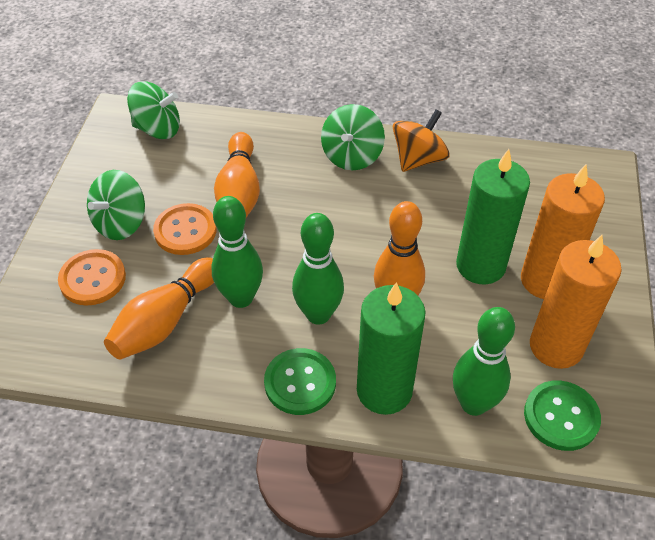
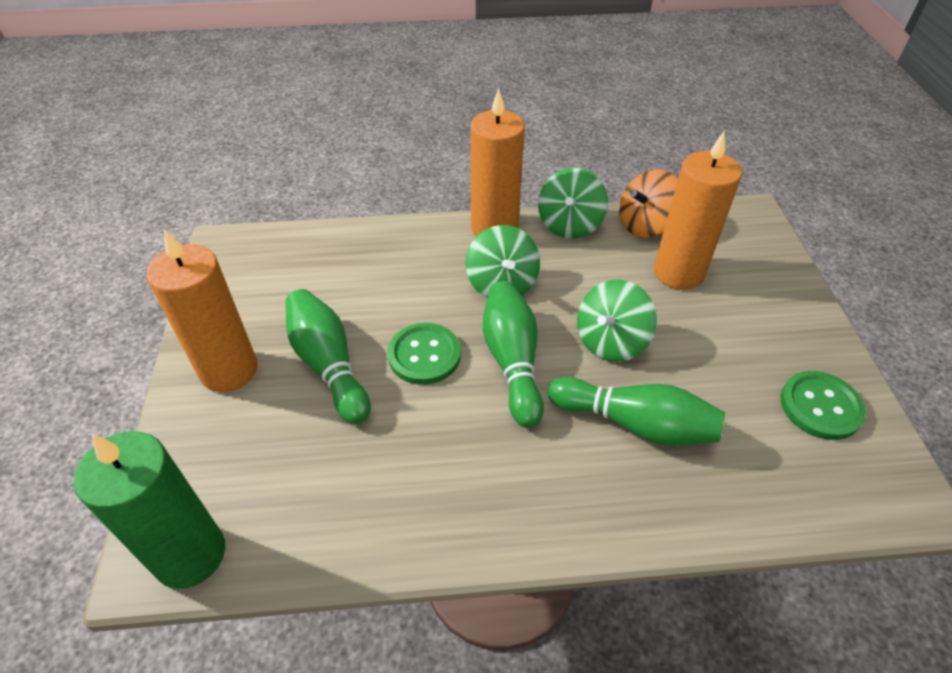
green candle: [357,282,426,415] [456,149,530,284] = 2 -> [74,431,225,589] = 1
orange bowling pin: [104,257,214,360] [214,132,260,218] [374,201,425,295] = 3 -> none = 0
orange button: [58,249,126,305] [153,203,217,255] = 2 -> none = 0
orange candle: [521,165,605,299] [530,235,622,369] = 2 -> [147,229,257,392] [470,88,525,237] [654,132,742,290] = 3

